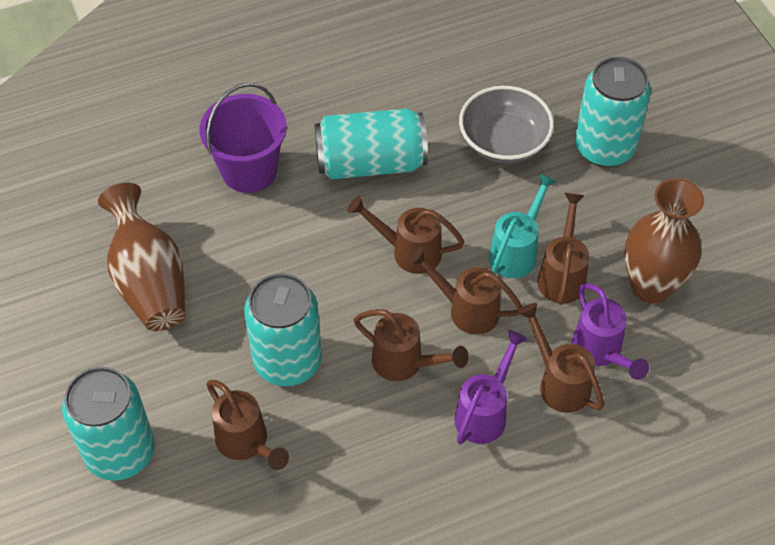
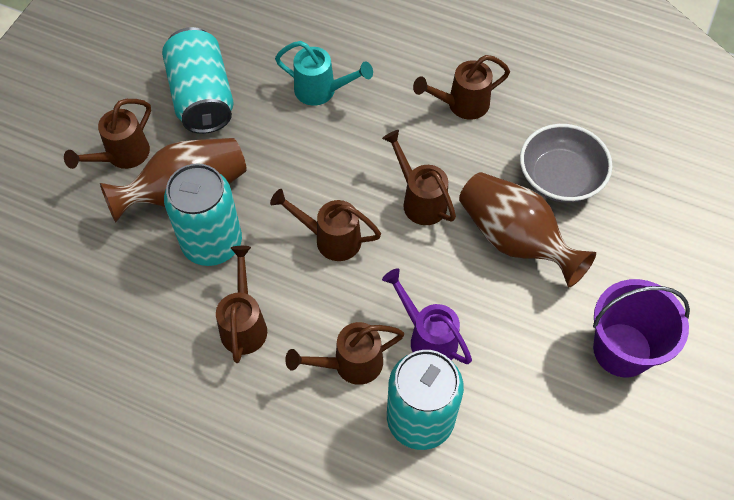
purple watering can: [454,330,528,444] [572,283,649,380] = 2 -> [382,268,472,364] = 1
turquoise can: [62,366,155,481] [244,273,322,386] [314,108,428,179] [575,57,651,167] = 4 -> [162,27,234,134] [164,163,242,266] [387,350,464,450] = 3

